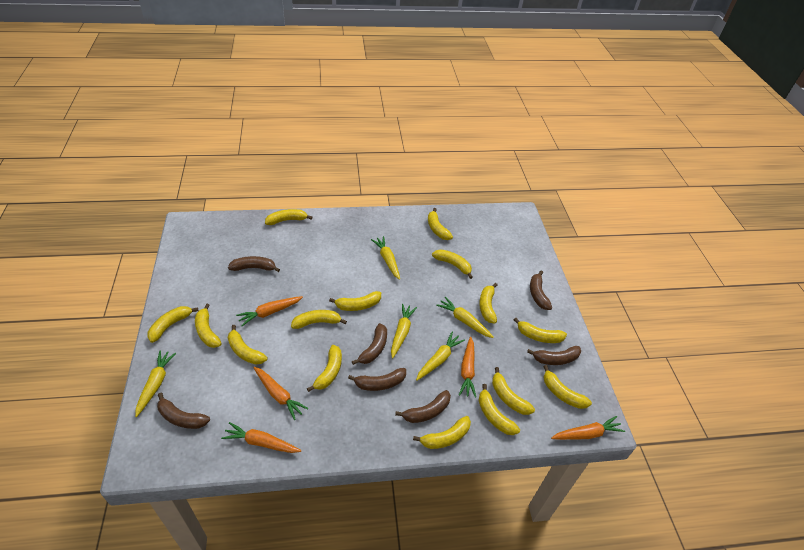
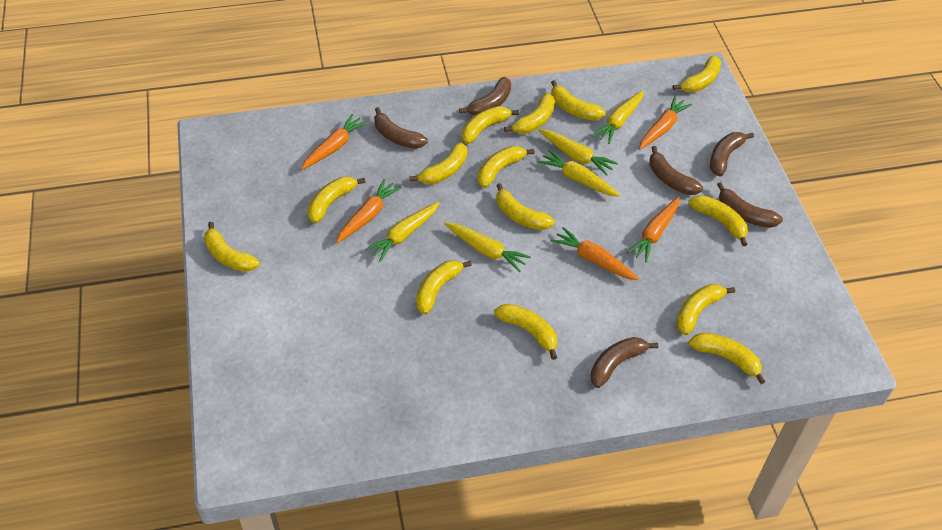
brown banana: [157,393,210,429] [228,256,280,272] [348,368,406,391] [352,323,387,365] [395,390,451,423] [527,346,581,365] [530,271,552,310] = 7 -> [374,107,428,149] [459,77,511,115] [590,337,658,388] [649,146,703,195] [710,132,754,176] [717,182,783,228] = 6
yellow banana: [147,306,199,343] [195,304,222,348] [228,325,268,364] [265,209,312,225] [291,310,347,329] [307,345,342,392] [329,291,381,311] [413,416,471,449] [428,208,453,240] [432,249,473,279] [479,283,498,323] [479,384,520,435] [492,367,535,415] [514,318,567,343] [543,365,592,409] = 15 -> [204,222,260,272] [308,177,365,224] [410,142,467,184] [416,260,472,315] [462,106,519,144] [478,146,534,188] [494,304,557,360] [496,183,555,230] [504,93,555,134] [551,80,606,120] [673,56,721,92] [676,284,735,335] [688,333,766,384] [689,195,748,246] = 14

